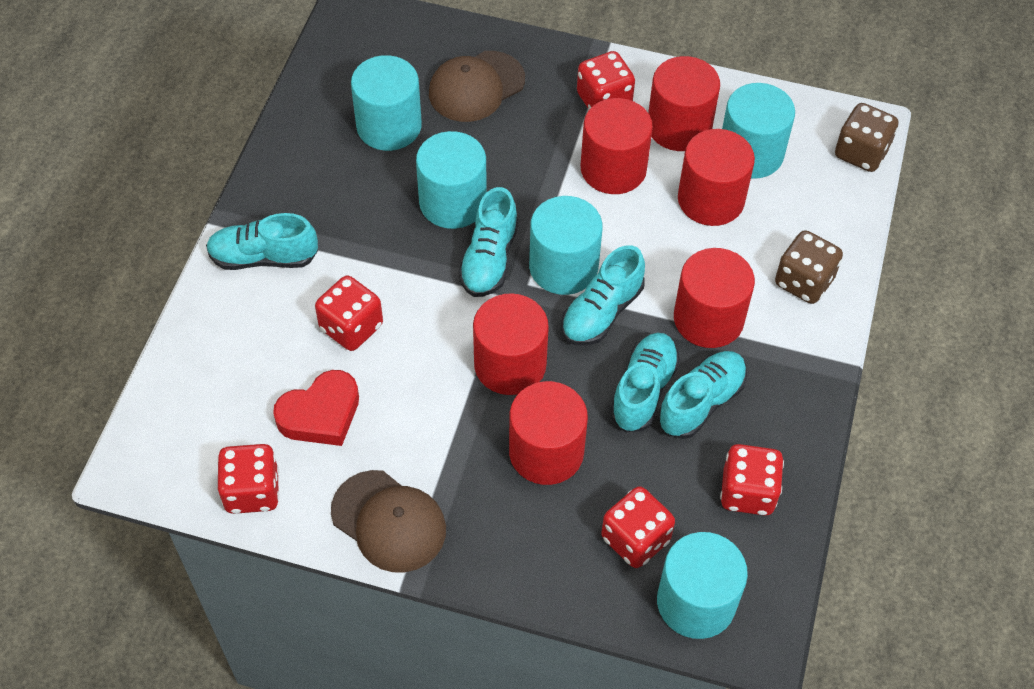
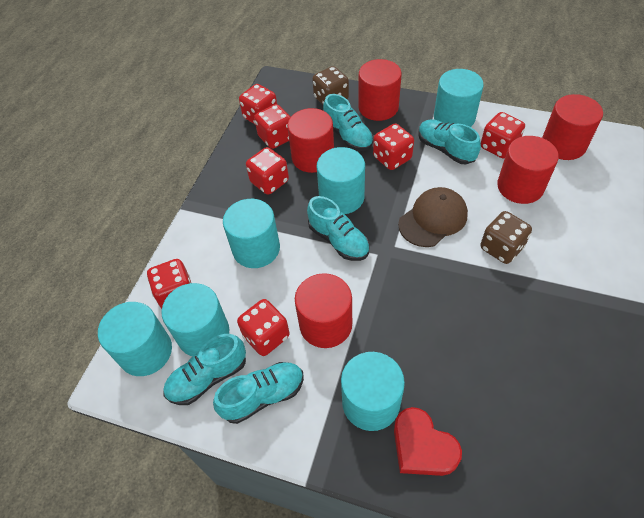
brown cap: [331,470,446,572] [429,51,525,122] = 2 -> [398,187,468,247] = 1
red cylinder: [473,293,549,395] [509,381,588,485] [581,98,653,194] [648,56,720,151] [674,248,755,348] [678,129,755,226] = 6 -> [287,108,334,173] [295,273,352,348] [358,59,402,121] [497,136,559,204] [542,94,603,160] = 5
red dice: [217,444,279,514] [315,276,383,351] [577,51,635,110] [601,486,675,568] [720,444,784,516] = 5 -> [147,259,191,309] [237,299,290,356] [239,84,277,124] [246,147,289,195] [254,104,291,149] [373,123,414,170] [481,112,525,159] = 7
turquoise cylinder: [351,55,422,151] [416,131,487,229] [529,196,603,295] [657,532,748,639] [722,83,795,179] = 5 -> [98,302,172,376] [161,283,230,356] [223,199,280,268] [317,147,365,214] [341,352,405,431] [434,69,484,127] = 6

